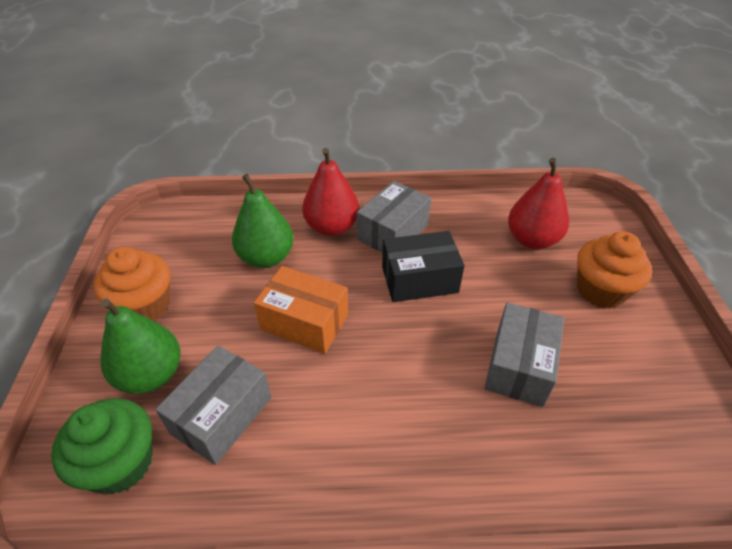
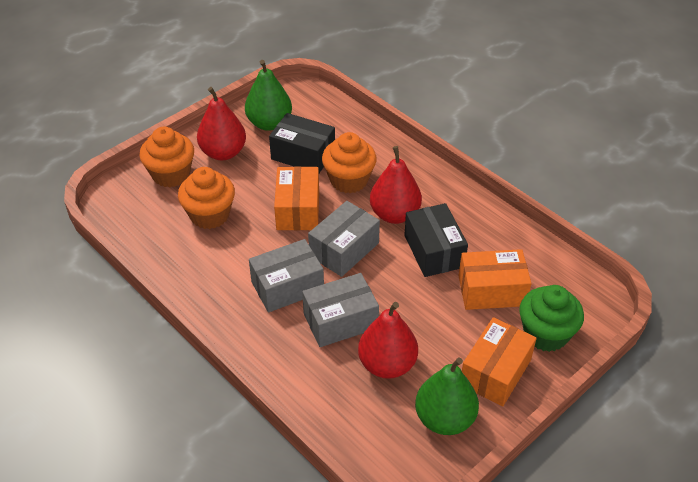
black box: [382,231,465,302] = 1 -> [269,113,335,173] [404,203,468,277] = 2
orange box: [254,266,348,354] = 1 -> [274,166,319,230] [459,249,531,310] [462,317,537,406] = 3
orange cupcake: [94,247,170,321] [577,231,652,308] = 2 -> [139,127,194,188] [178,167,235,229] [322,132,377,193] = 3
red pear: [302,148,359,236] [508,158,569,249] = 2 -> [197,87,246,160] [358,302,418,379] [370,146,422,224] = 3

